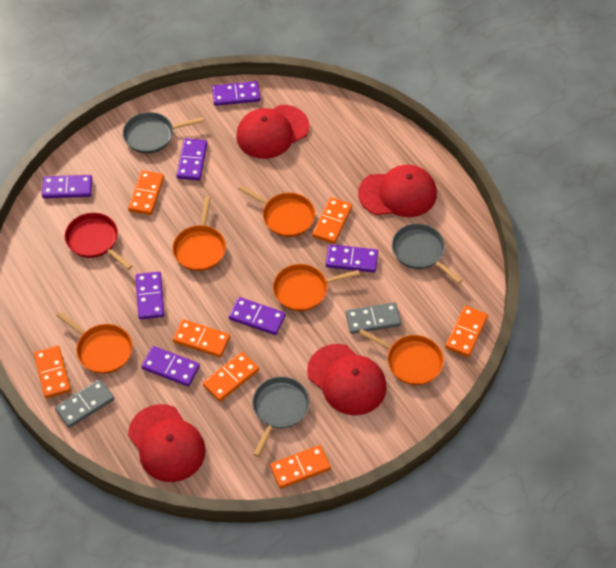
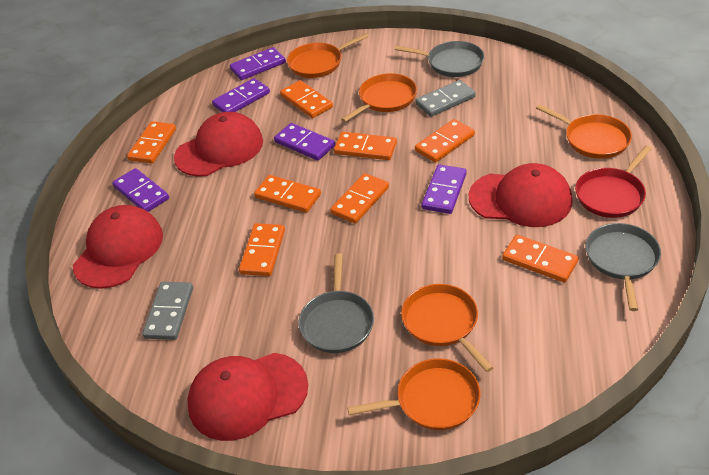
orange domino: [34,346,71,398] [128,170,164,215] [173,319,230,357] [203,352,259,402] [270,445,331,489] [312,197,352,244] [445,306,488,357] = 7 -> [127,121,176,164] [239,223,285,276] [254,175,321,213] [280,80,333,118] [330,173,389,224] [334,132,397,160] [415,119,475,163] [502,235,579,283] = 8
purple domino: [42,175,92,198] [135,272,164,319] [141,346,200,387] [177,138,207,181] [212,81,260,106] [229,297,285,335] [326,244,378,273] = 7 -> [112,168,169,212] [212,78,270,112] [230,47,286,80] [274,123,335,161] [422,164,467,214] = 5

